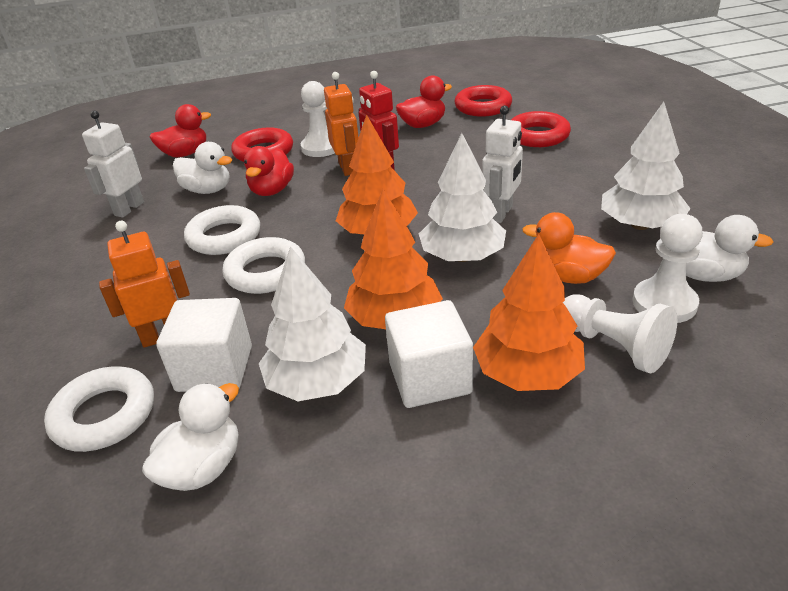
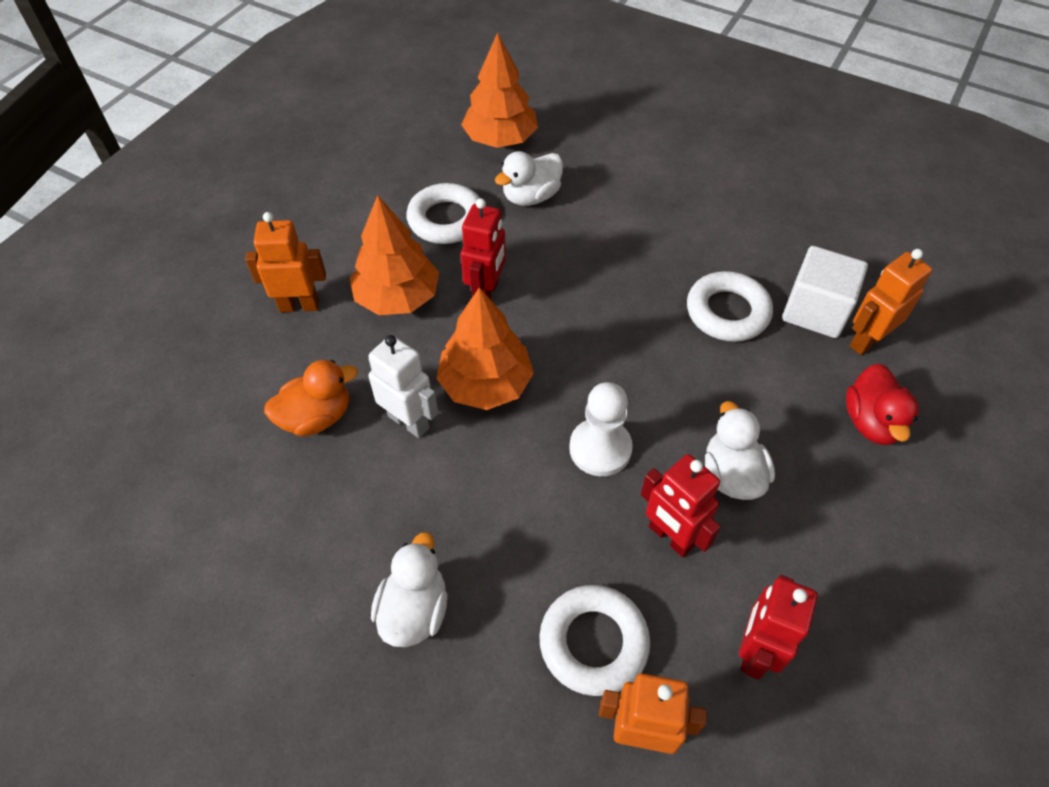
orange robot: [99,221,190,348] [324,72,359,176] = 2 -> [245,212,326,312] [599,673,707,754] [850,249,932,355] = 3
red duck: [149,104,211,157] [244,146,294,196] [396,75,452,128] = 3 -> [846,363,919,445] = 1
red ring: [231,127,293,162] [454,85,512,117] [511,111,571,147] = 3 -> none = 0
red robot: [359,71,399,171] = 1 -> [461,198,506,300] [641,454,721,557] [739,575,818,680] = 3
white cube: [156,298,252,392] [385,300,473,408] = 2 -> [782,246,868,338] = 1
white pawn: [301,81,335,157] [563,294,677,373] [632,214,703,323] = 3 -> [569,382,633,476] = 1
white robot: [82,111,144,218] [482,106,523,223] = 2 -> [368,335,438,438] = 1
white tree: [259,246,366,401] [419,133,506,262] [601,102,691,230] = 3 -> none = 0

